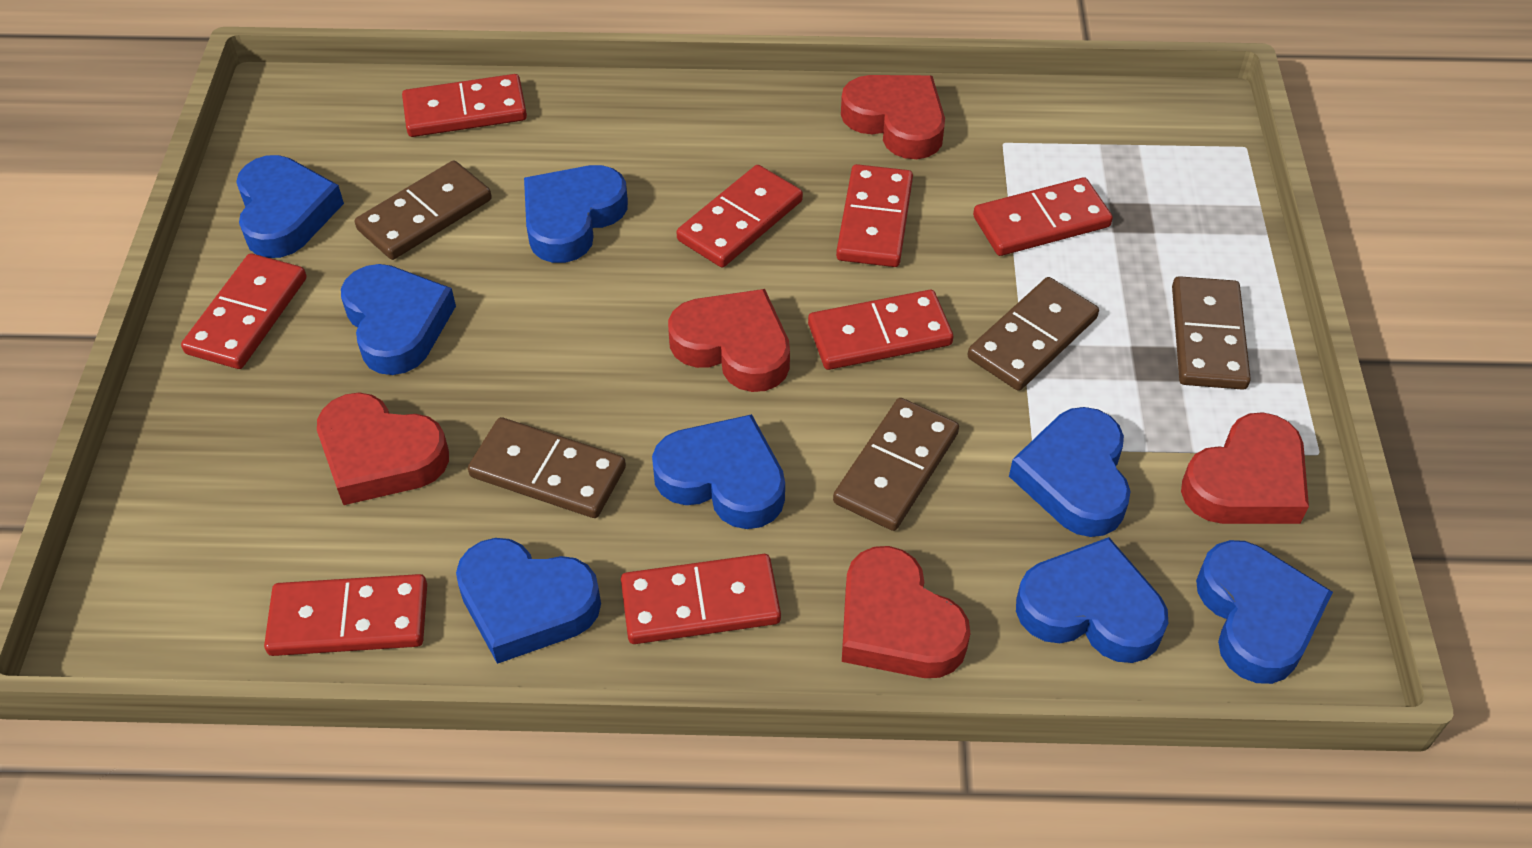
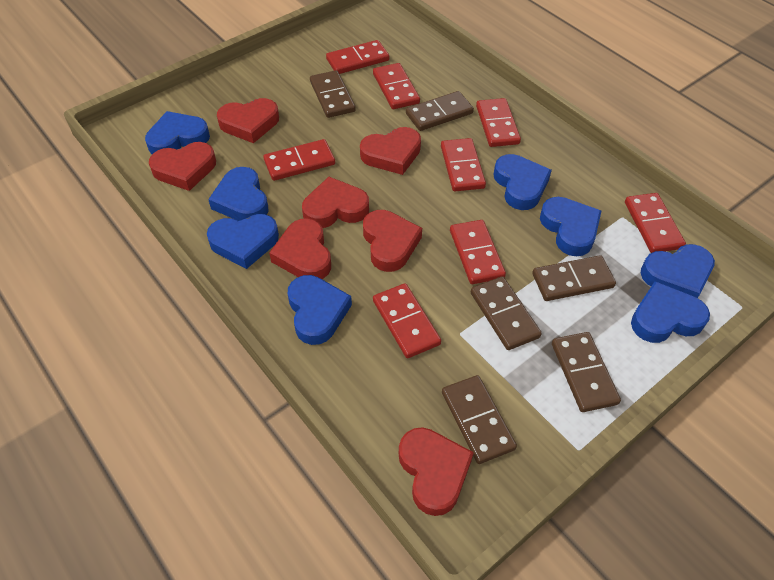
brown domino: [355,160,492,260] [468,417,626,518] [833,398,959,531] [968,277,1099,391] [1172,276,1251,390] = 5 -> [310,70,356,118] [406,91,474,131] [442,375,517,464] [471,276,542,350] [532,255,616,301] [552,332,621,412] = 6
red heart: [317,393,449,505] [668,289,790,392] [841,75,945,159] [842,546,970,678] [1181,412,1309,524] = 5 -> [149,142,216,191] [217,98,279,143] [269,218,331,279] [302,177,369,228] [360,127,421,175] [363,210,422,272] [399,427,474,516] = 7

